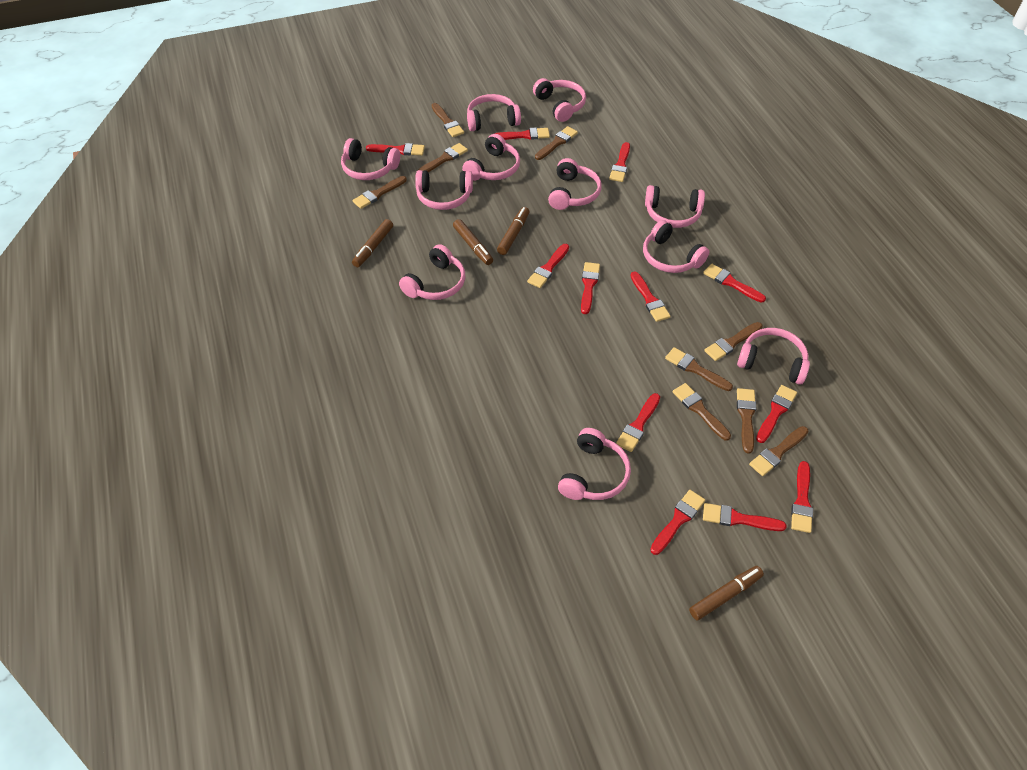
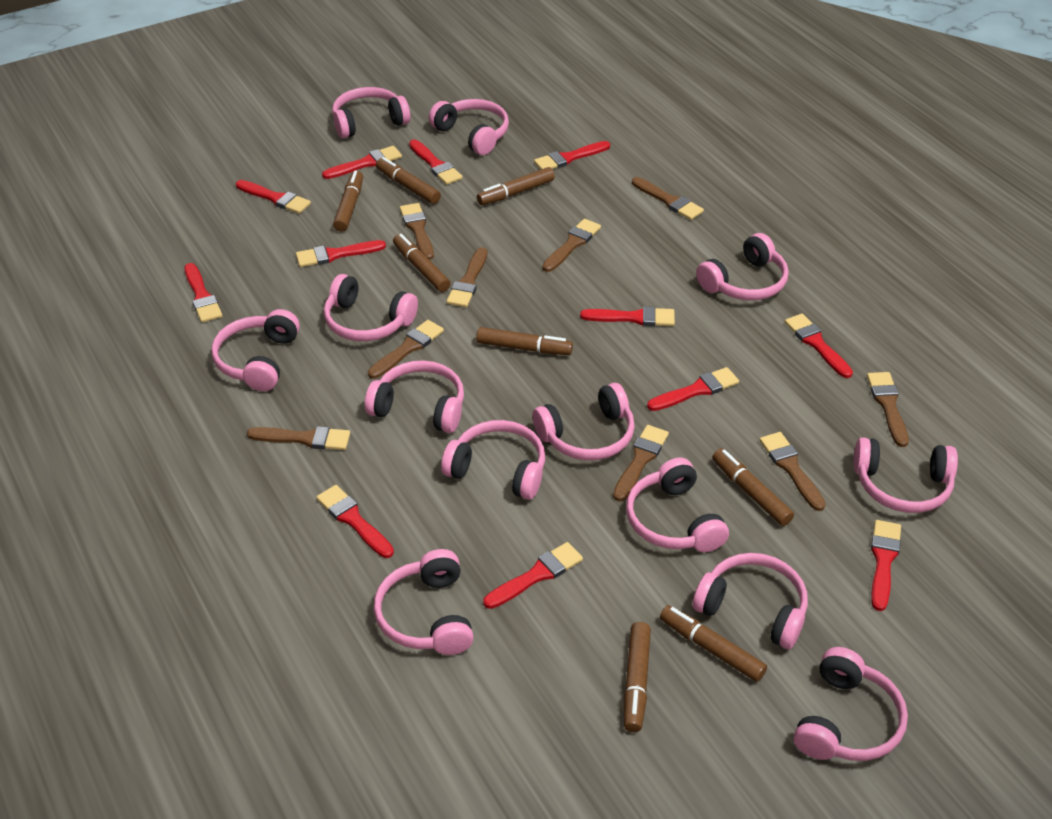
brown marker: [352,219,393,267] [453,219,493,265] [497,207,529,255] [689,566,764,621] = 4 -> [333,171,363,232] [376,157,441,204] [393,234,451,292] [476,327,573,355] [477,167,555,205] [624,622,651,732] [660,605,767,682] [712,449,794,526] = 8
pink headphones: [341,138,400,180] [399,244,465,300] [415,170,473,210] [462,134,520,181] [467,94,521,131] [533,78,586,122] [548,158,602,210] [558,428,631,500] [643,220,709,273] [645,185,705,228] [737,328,810,385] = 11 -> [211,309,300,391] [324,274,418,341] [332,87,410,139] [365,360,464,433] [374,549,474,655] [429,99,509,155] [441,420,545,500] [533,383,635,460] [626,458,729,552] [693,553,808,649] [696,233,789,300] [794,647,908,761] [854,437,958,513] = 13

